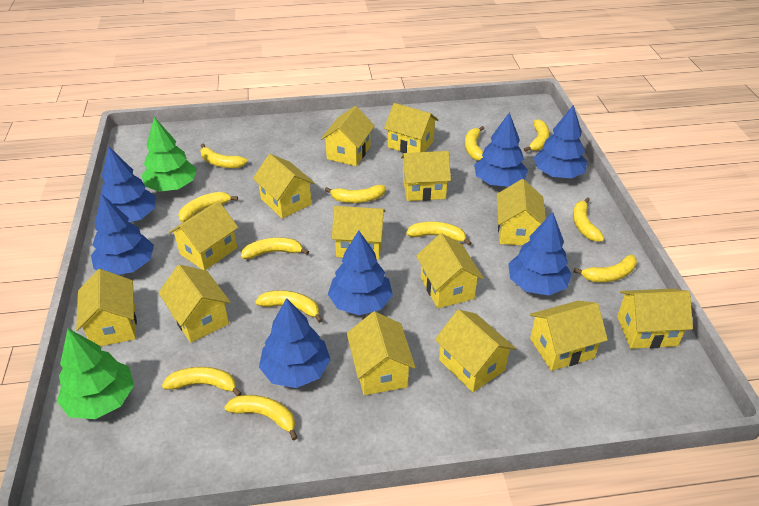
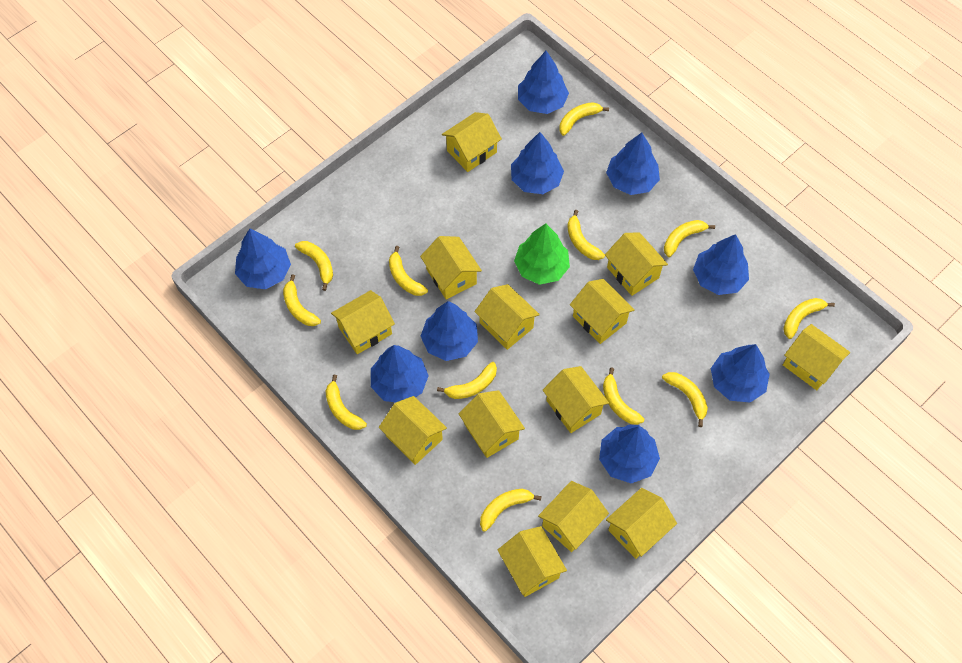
blue tree: [91,194,154,275] [100,147,156,222] [259,298,331,388] [328,230,393,315] [474,113,528,187] [508,212,572,295] [534,105,587,178] = 7 -> [235,229,291,289] [371,345,429,402] [421,301,478,361] [511,132,564,194] [518,51,569,114] [599,425,660,483] [606,133,660,195] [693,234,749,295] [711,344,770,403] = 9
green tree: [57,329,134,419] [142,117,197,192] = 2 -> [514,223,570,285] = 1
yellow house: [76,269,137,346] [158,265,231,343] [169,201,238,270] [253,154,315,219] [321,106,375,166] [332,206,386,260] [347,312,415,395] [384,103,439,153] [401,151,451,201] [416,233,484,308] [435,309,516,392] [497,179,546,245] [530,301,608,371] [617,289,693,349] = 14 -> [331,290,395,354] [379,396,447,465] [420,236,482,300] [442,112,502,172] [459,390,525,458] [474,284,540,350] [498,526,567,597] [538,481,609,552] [543,366,609,433] [570,279,635,344] [605,232,668,296] [606,488,677,559] [783,324,850,390] = 13

